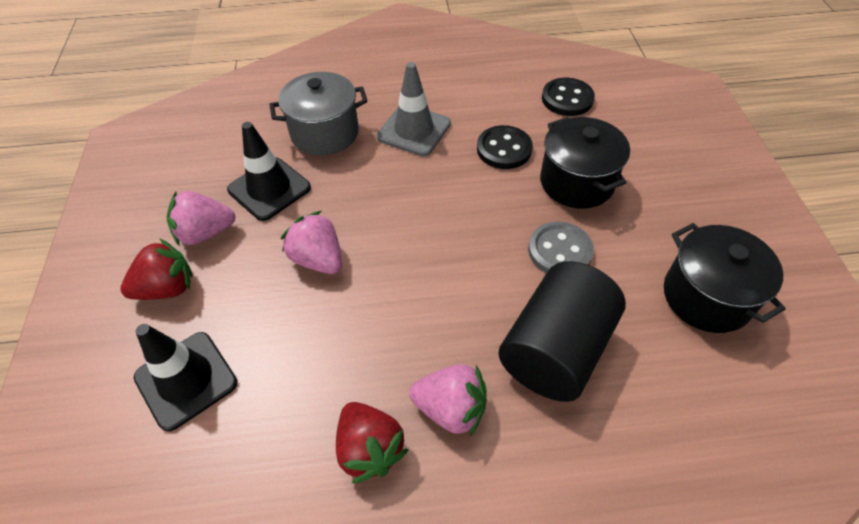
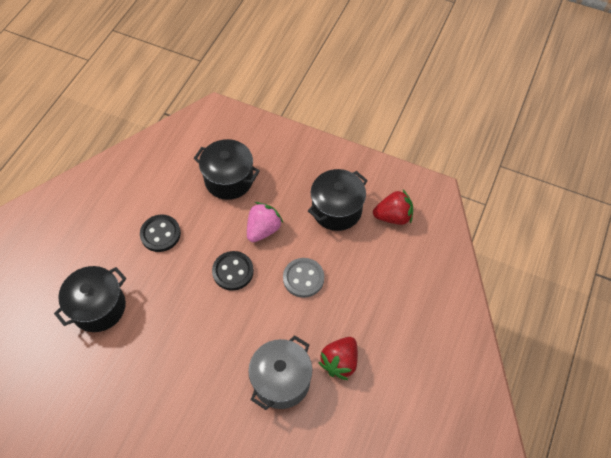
black cylinder: [499,261,626,402] = 1 -> none = 0
black pot: [540,117,630,209] [664,223,786,333] = 2 -> [54,266,126,332] [193,139,260,200] [308,169,368,231] = 3
black traffic cone: [134,324,238,432] [227,122,311,221] = 2 -> none = 0
grey traffic cone: [377,62,451,156] = 1 -> none = 0
pink strawberry: [167,191,236,247] [281,211,342,274] [409,364,487,437] = 3 -> [247,202,283,242] = 1

